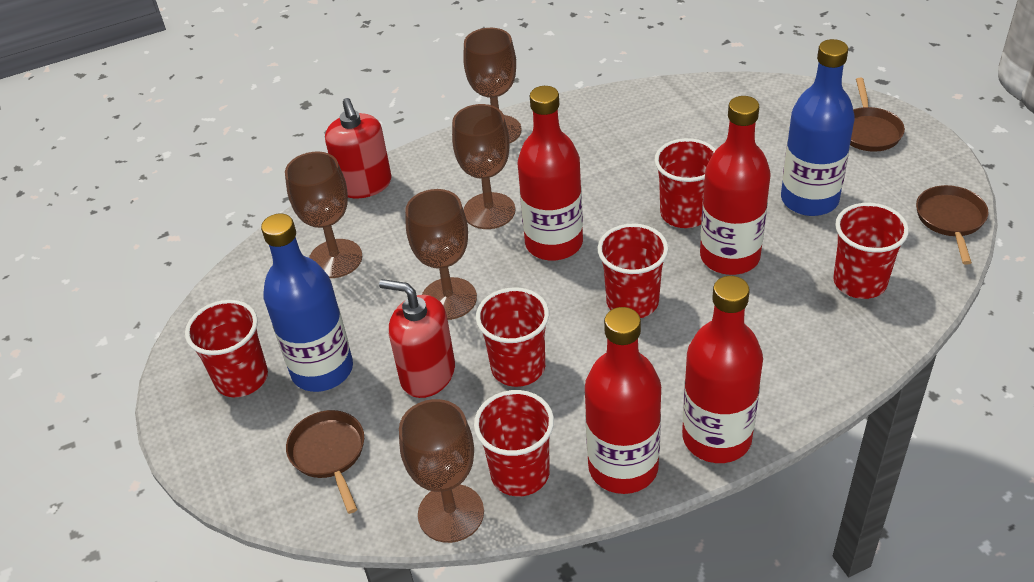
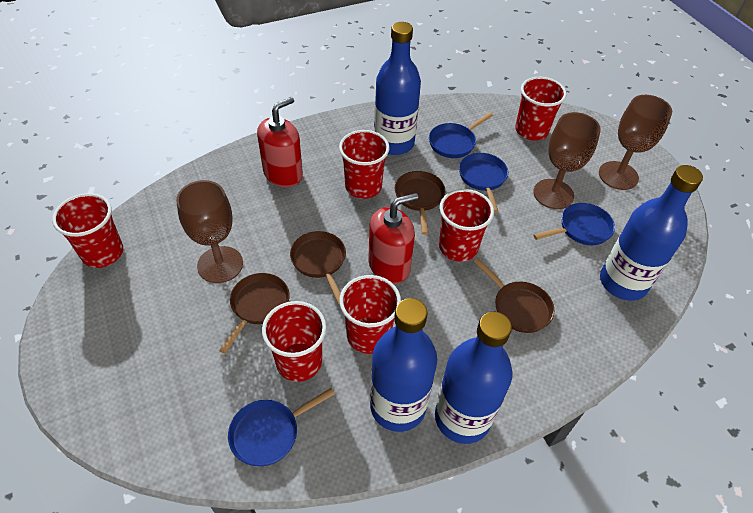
blue bottle: [261,214,353,392] [781,39,855,216] = 2 -> [370,298,437,432] [374,22,421,155] [435,312,513,444] [600,165,703,301] = 4
blue pan: none = 0 -> [228,388,335,466] [429,112,493,158] [459,153,508,213] [533,203,615,245] = 4
brown goblet: [285,152,362,278] [399,399,484,543] [405,189,477,320] [452,104,516,229] [463,28,521,143] = 5 -> [176,180,243,283] [533,112,601,209] [599,95,672,190] = 3
brown pan: [286,410,364,514] [850,78,905,152] [916,185,989,265] = 3 -> [219,273,290,354] [290,231,346,304] [395,171,445,235] [474,258,554,333] = 4
red bottle: [518,86,583,261] [585,307,661,494] [682,276,763,463] [700,96,771,275] = 4 -> none = 0

